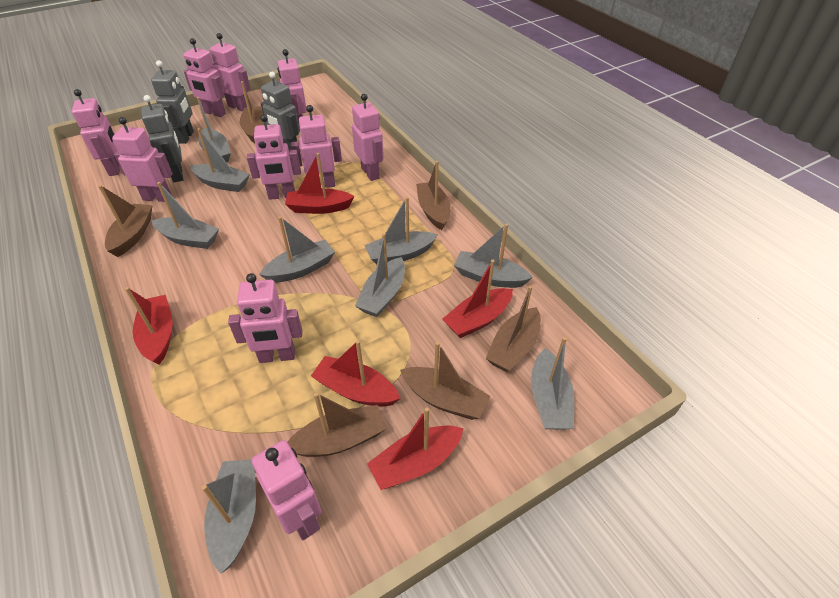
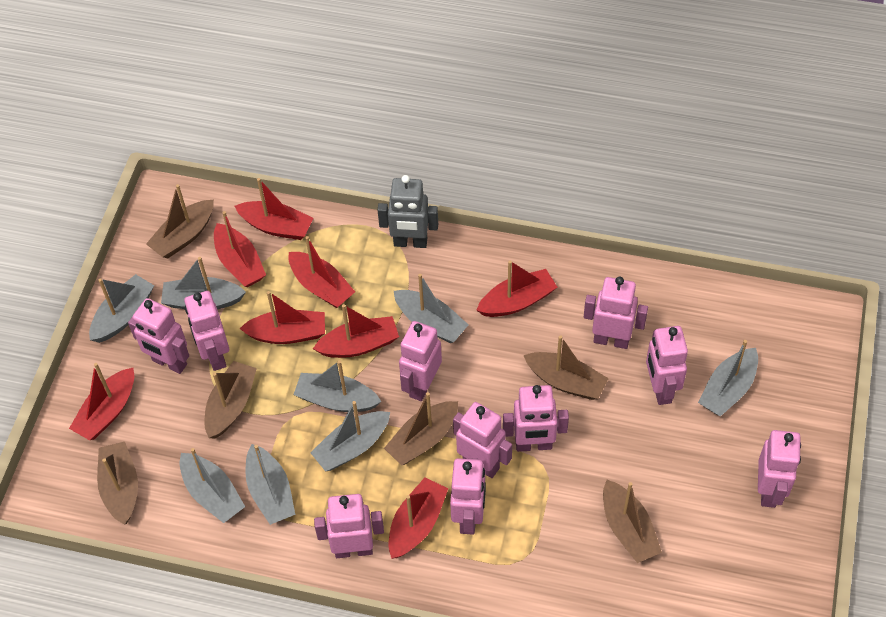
grey boat: [151,182,219,249] [190,128,250,192] [197,97,231,163] [201,459,256,574] [259,216,335,283] [355,233,405,317] [364,197,438,264] [454,224,533,288] [531,337,574,430] = 9 -> [89,274,154,343] [161,257,246,309] [179,448,245,523] [245,444,295,525] [293,360,382,412] [310,401,390,472] [394,274,468,343] [698,340,758,417] = 8
grey robot: [141,95,183,182] [151,60,194,144] [261,72,300,150] = 3 -> [378,175,438,248] = 1
red boat: [125,287,173,365] [285,153,355,214] [311,340,401,407] [367,407,464,490] [442,260,513,338] = 5 -> [69,363,134,440] [214,211,266,287] [235,178,314,240] [239,291,325,344] [289,236,355,308] [313,304,399,358] [389,477,448,559] [476,260,557,317] = 8

